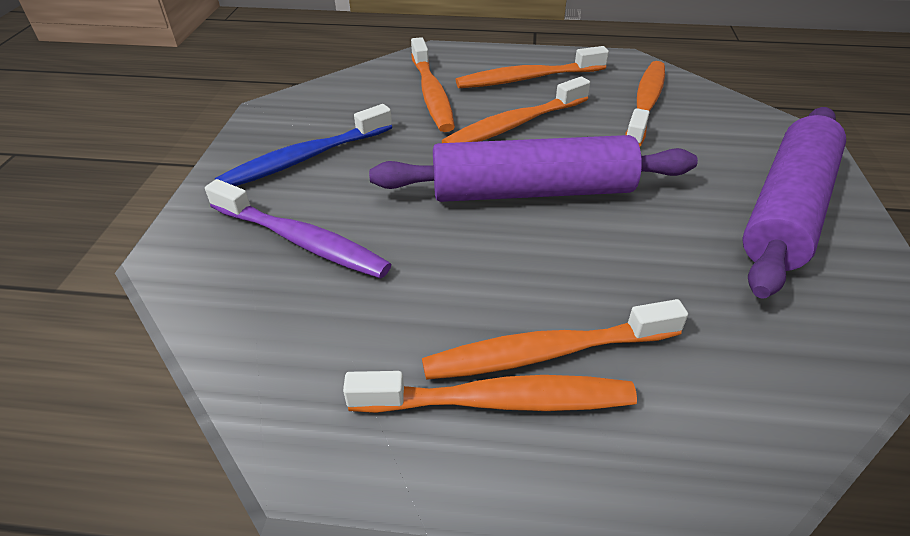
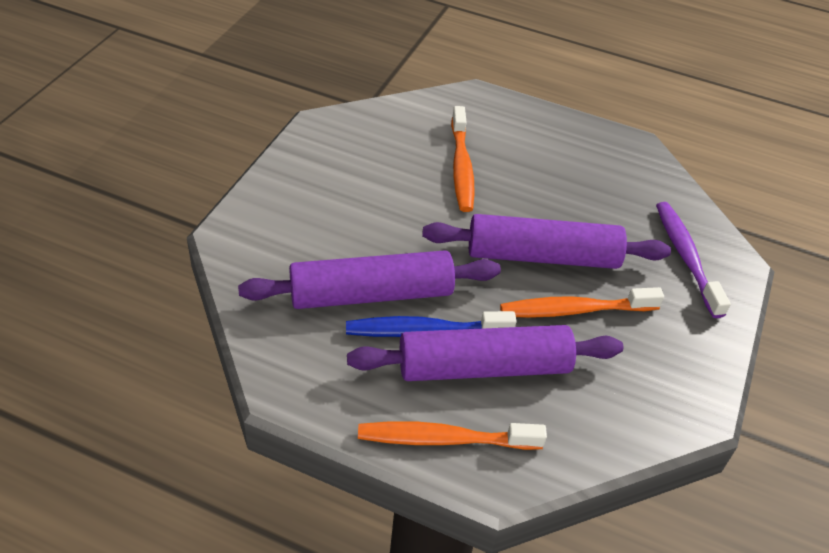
orange toothbrush: [343,371,637,413] [411,37,455,132] [422,299,688,380] [442,77,590,143] [456,46,609,88] [625,61,665,146] = 6 -> [358,421,547,450] [451,106,475,212] [500,287,664,318] = 3
purple rolling pin: [369,135,698,202] [742,107,846,299] = 2 -> [238,250,501,309] [347,325,623,381] [422,214,671,269] = 3

